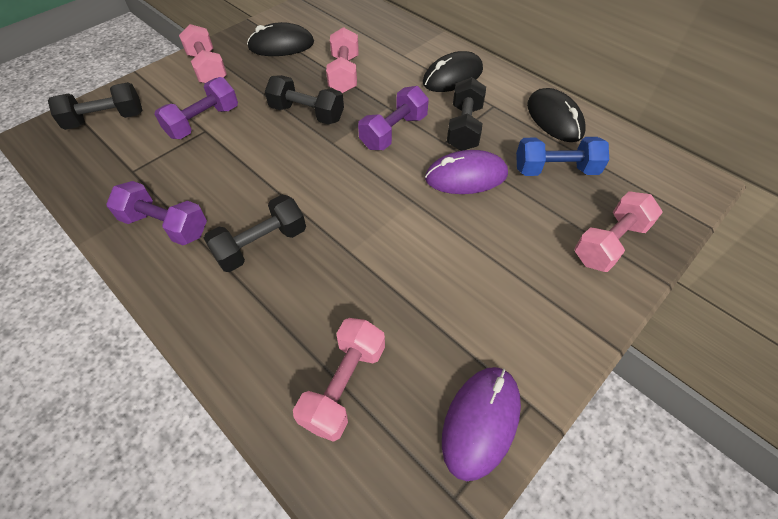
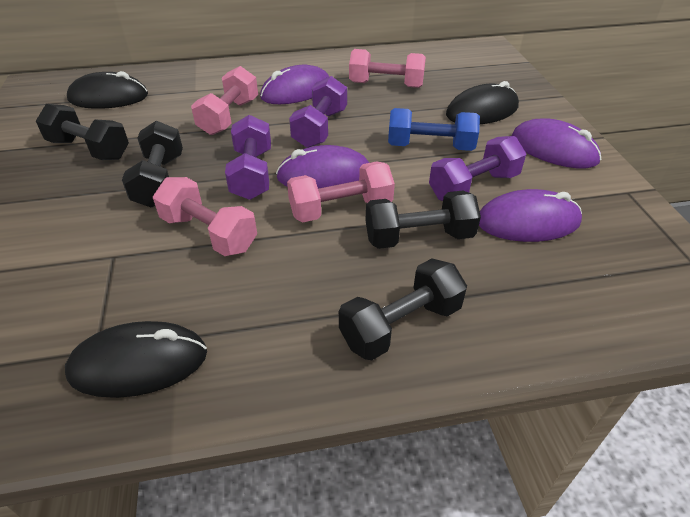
purple mouse: [425,150,508,194] [442,367,521,481] = 2 -> [260,65,330,104] [276,145,369,189] [479,189,582,242] [512,119,601,168] = 4

